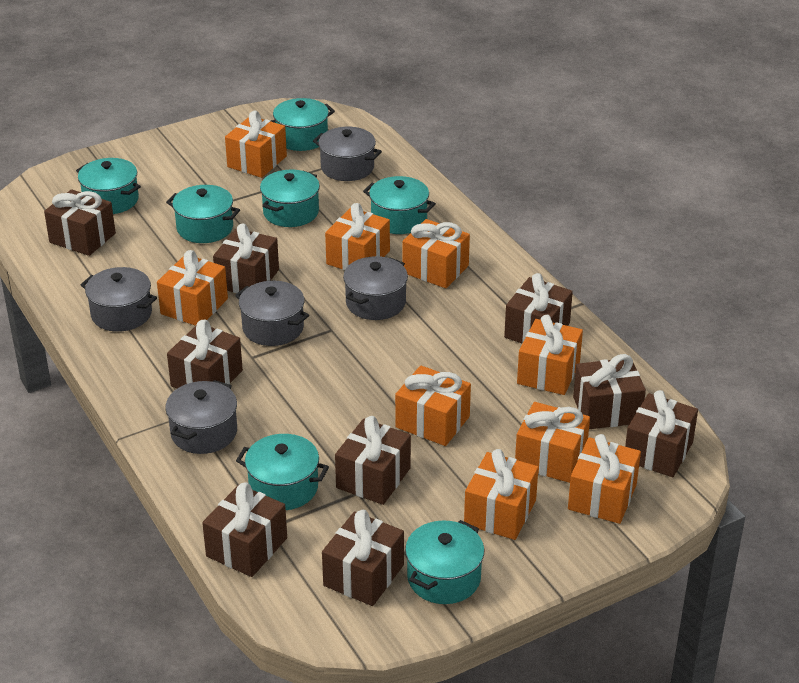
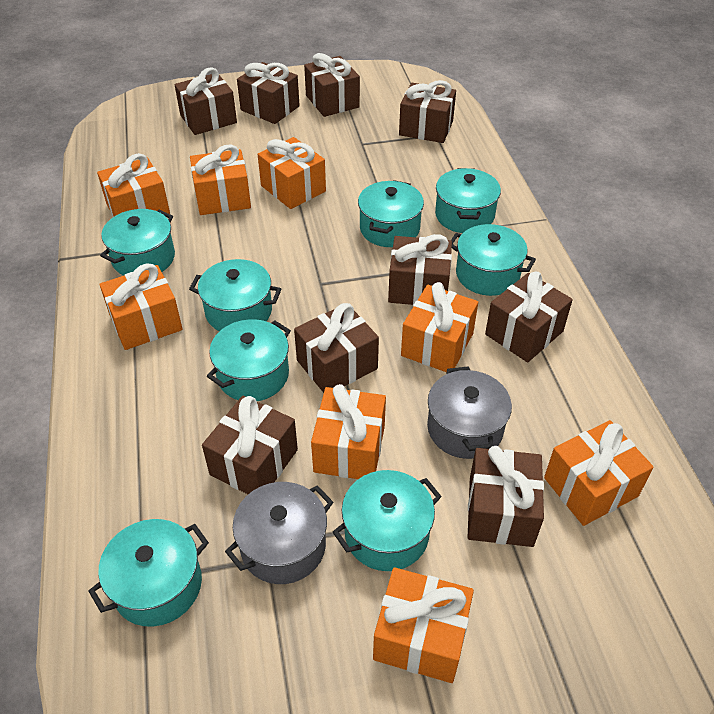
grey pot: [81,267,157,332] [165,380,237,454] [235,281,309,346] [313,127,382,181] [343,256,408,320] = 5 -> [225,482,333,584] [427,366,512,459] = 2
orange gift: [157,250,228,326] [225,111,287,178] [325,203,390,270] [395,365,471,446] [402,219,470,288] [464,449,539,540] [515,402,590,483] [517,315,583,395] [568,434,641,524] = 9 -> [97,153,170,217] [99,263,183,350] [190,144,251,215] [258,137,326,209] [311,384,386,479] [373,567,474,683] [401,282,478,372] [544,420,654,526] = 8
turquoise pot: [76,158,141,214] [166,185,240,243] [236,434,329,510] [260,170,320,227] [271,98,335,151] [363,176,436,234] [405,520,485,604] = 7 -> [88,519,209,627] [100,209,175,276] [189,259,281,331] [207,319,291,401] [333,470,442,571] [358,180,424,247] [435,168,501,233] [451,224,536,296] = 8

